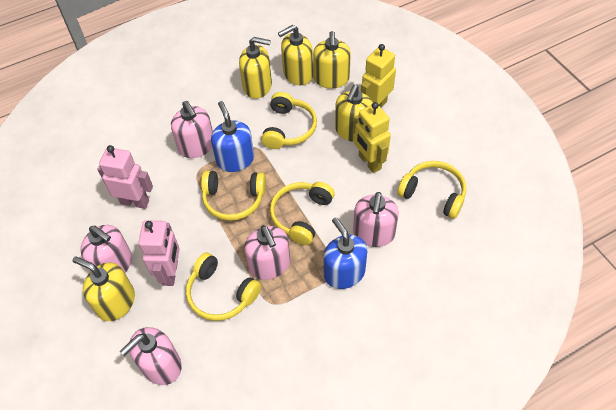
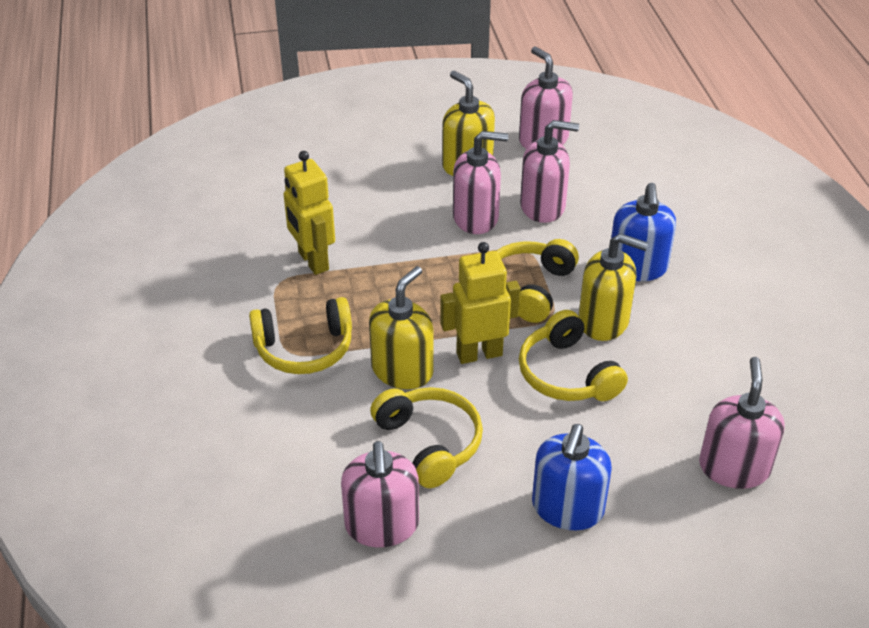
pink robot: [97,145,153,209] [138,221,180,286] = 2 -> none = 0
yellow headphones: [186,253,261,321] [201,170,266,221] [261,92,317,149] [270,182,335,245] [397,161,466,219] = 5 -> [249,297,352,374] [370,387,483,488] [497,239,579,323] [519,310,628,401] = 4
yellow soap dispenser: [73,256,135,321] [239,37,272,99] [278,25,313,85] [313,31,351,88] [335,85,373,142] = 5 -> [369,266,433,389] [442,71,495,176] [578,233,648,341] = 3

